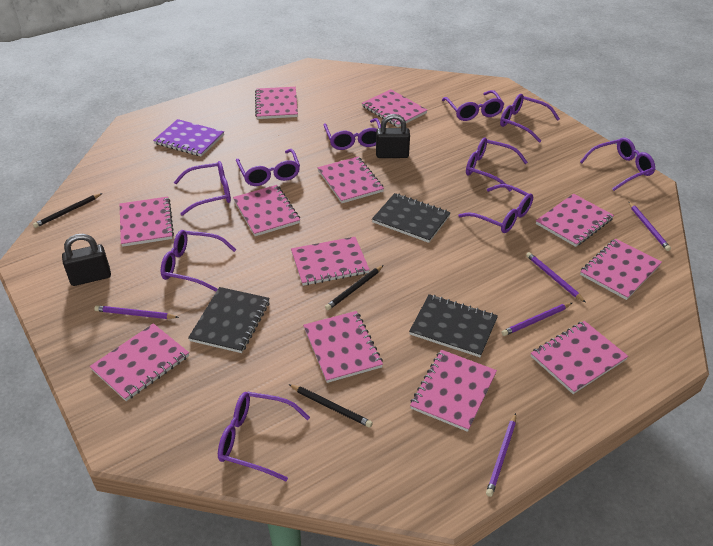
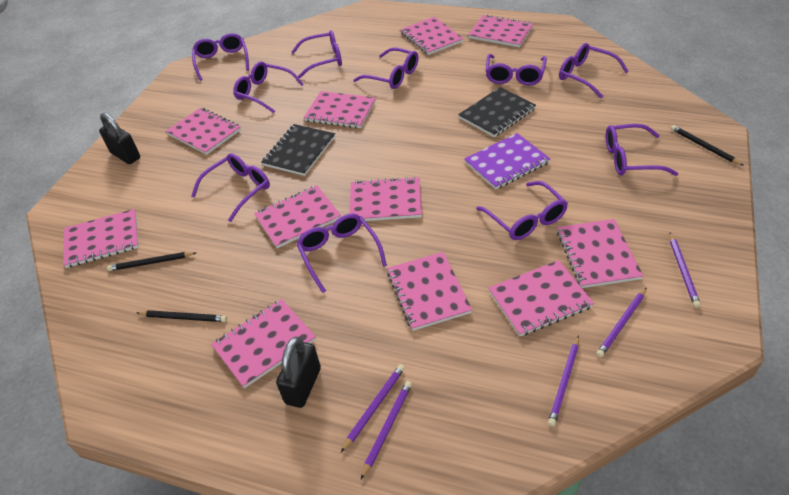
black notebook: [188,287,270,353] [372,193,451,243] [409,294,498,357] = 3 -> [261,124,335,176] [458,87,536,137] = 2
pink notebook: [90,323,189,401] [120,197,174,247] [233,185,300,236] [255,87,298,119] [291,237,370,286] [303,311,383,383] [318,157,384,203] [362,89,427,127] [410,350,497,432] [531,321,628,394] [536,194,614,247] [580,239,662,300] = 12 -> [63,209,139,268] [166,108,241,155] [211,299,316,388] [254,185,341,248] [303,91,376,128] [350,176,422,221] [387,252,472,331] [400,17,464,55] [468,15,534,47] [489,260,594,336] [557,219,643,288] = 11

